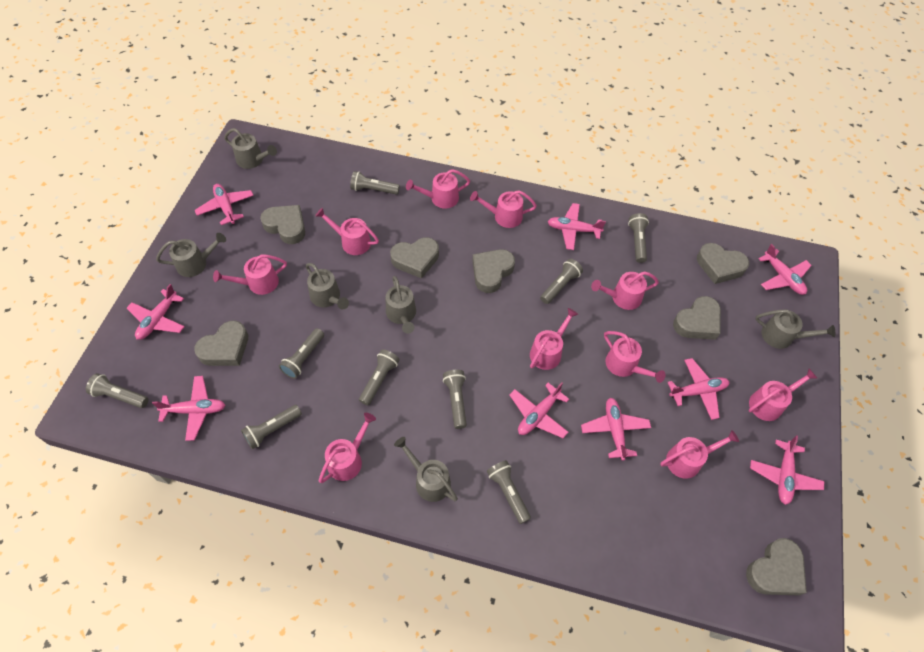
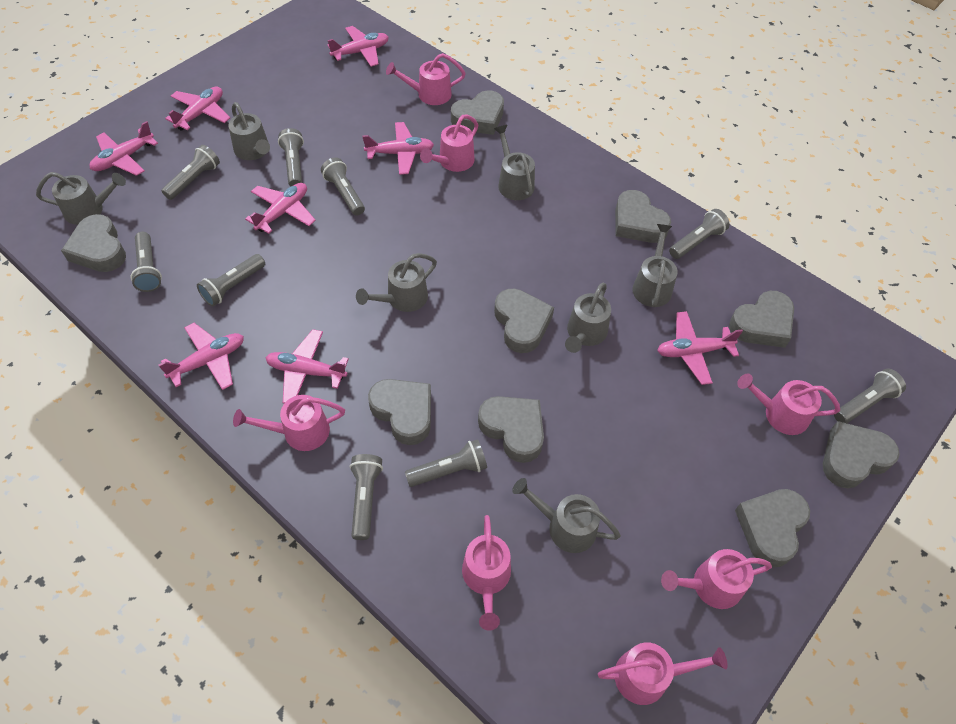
grey heart: [194,321,248,366] [260,205,305,244] [390,237,439,279] [472,249,515,293] [673,296,721,340] [697,243,749,284] [746,538,807,595] = 7 -> [61,214,126,272] [368,379,431,445] [451,90,504,135] [478,396,544,463] [494,289,554,353] [615,190,671,243] [729,291,794,348] [735,489,810,567] [823,421,900,488] = 9
grey watering can: [156,233,226,277] [224,128,277,169] [305,263,349,309] [386,276,416,334] [394,437,458,502] [755,310,835,349] = 6 -> [36,172,126,225] [228,102,270,160] [356,253,437,312] [494,125,535,200] [512,478,621,553] [565,283,611,353] [632,224,678,307] = 7
pink plane: [127,284,185,340] [152,376,225,441] [195,184,254,225] [509,382,569,438] [547,203,606,250] [581,398,651,461] [667,358,729,420] [750,435,824,505] [758,244,812,295] = 9 -> [90,121,158,176] [158,323,244,390] [165,86,230,131] [245,183,316,234] [266,329,349,404] [328,26,389,67] [362,122,434,175] [657,311,743,385] = 8
pink watering can: [213,254,287,295] [315,208,379,255] [319,413,376,483] [406,169,470,209] [470,190,537,228] [530,308,578,370] [591,271,659,310] [604,331,665,383] [660,430,739,479] [749,369,818,421] = 10 -> [233,395,345,451] [386,53,466,105] [420,114,478,172] [462,515,511,631] [598,642,728,705] [661,549,772,609] [737,374,840,435] = 7

